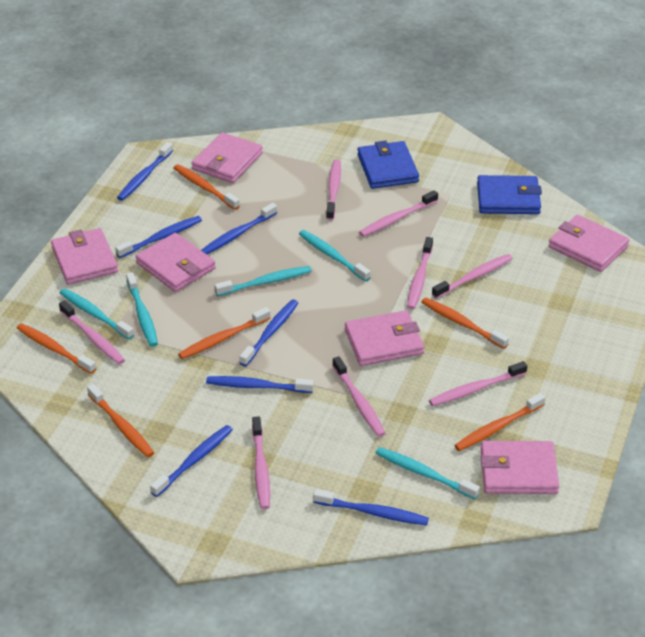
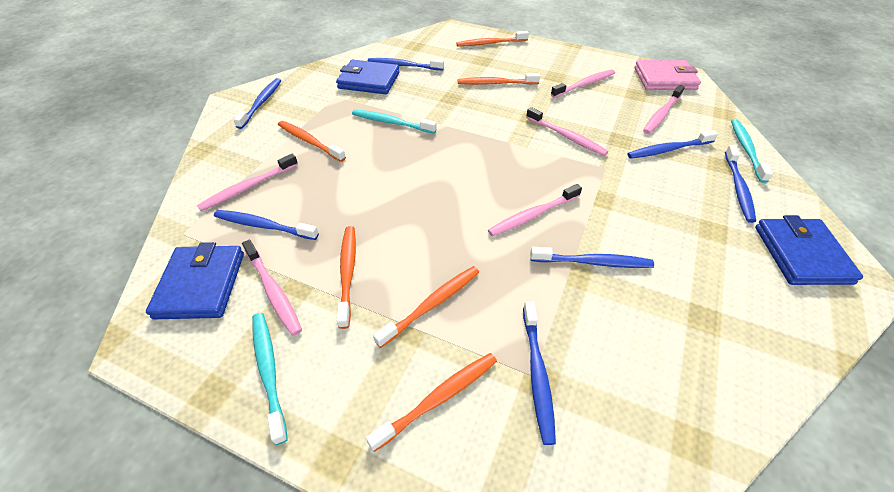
blue wallet: [357,141,419,189] [477,175,542,214] = 2 -> [146,242,244,319] [336,60,400,94] [755,215,863,285] = 3
pink toothbrush: [59,300,125,365] [252,416,270,509] [326,159,341,220] [332,356,386,437] [359,190,438,237] [407,237,433,309] [429,361,527,406] [432,254,513,299] = 8 -> [197,154,298,211] [242,240,302,336] [488,184,582,236] [526,107,608,156] [551,70,615,98] [643,85,685,134] = 6
pink wallet: [51,228,118,285] [135,233,216,292] [192,132,263,183] [345,310,424,366] [481,441,559,494] [549,215,629,272] = 6 -> [634,60,701,90] = 1
turquoise toothbrush: [60,288,134,340] [126,272,158,347] [215,266,312,296] [299,230,371,282] [376,447,480,499] = 5 -> [252,313,288,445] [352,109,437,133] [731,119,773,183] = 3

